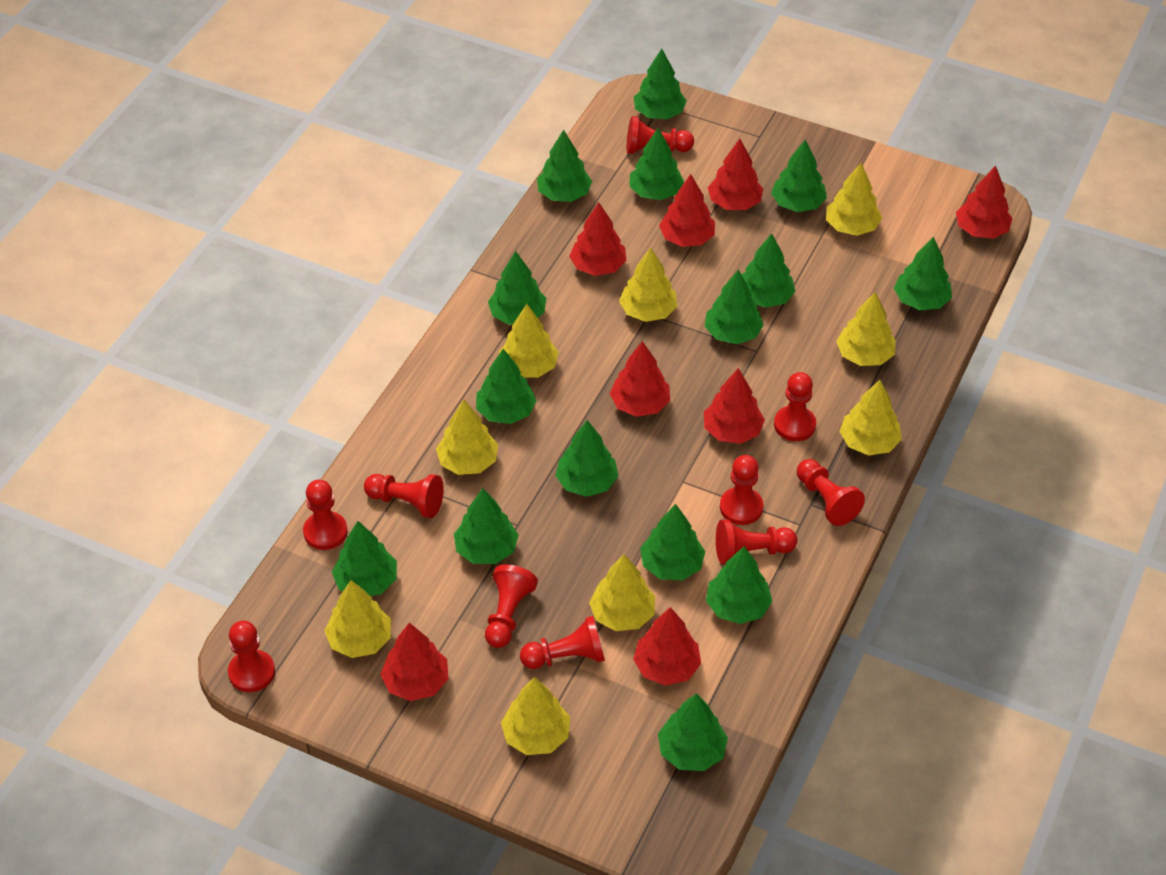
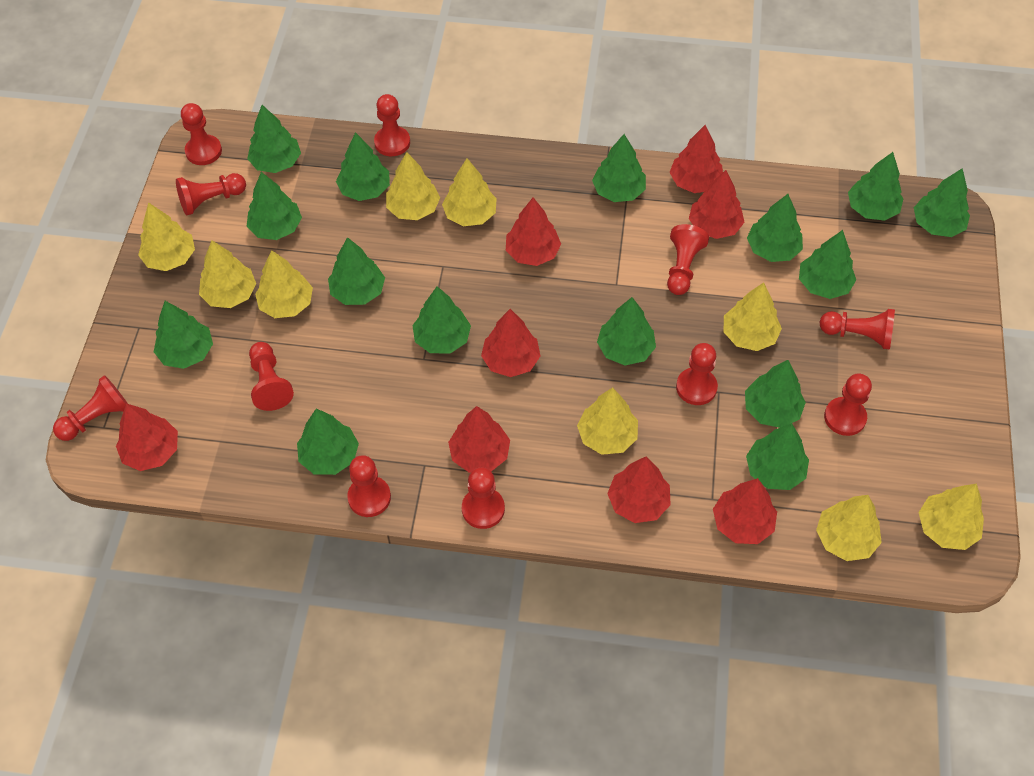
red pawn: [228,621,275,692] [303,480,348,550] [364,474,444,518] [485,564,538,648] [520,616,605,669] [627,116,694,154] [716,520,797,564] [720,455,763,525] [774,372,816,441] [797,459,865,526] = 10 -> [53,375,128,441] [176,173,246,215] [181,103,222,165] [249,342,294,411] [347,455,391,517] [374,94,410,156] [462,467,505,529] [667,224,709,295] [676,343,718,405] [820,309,895,350] [824,373,872,436] = 11

